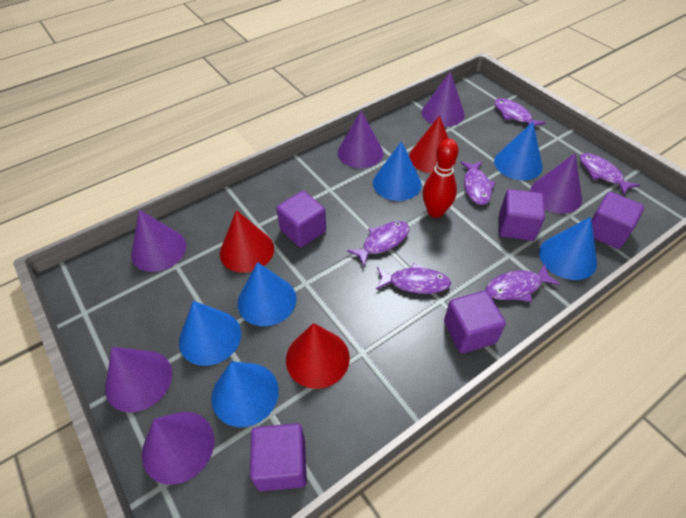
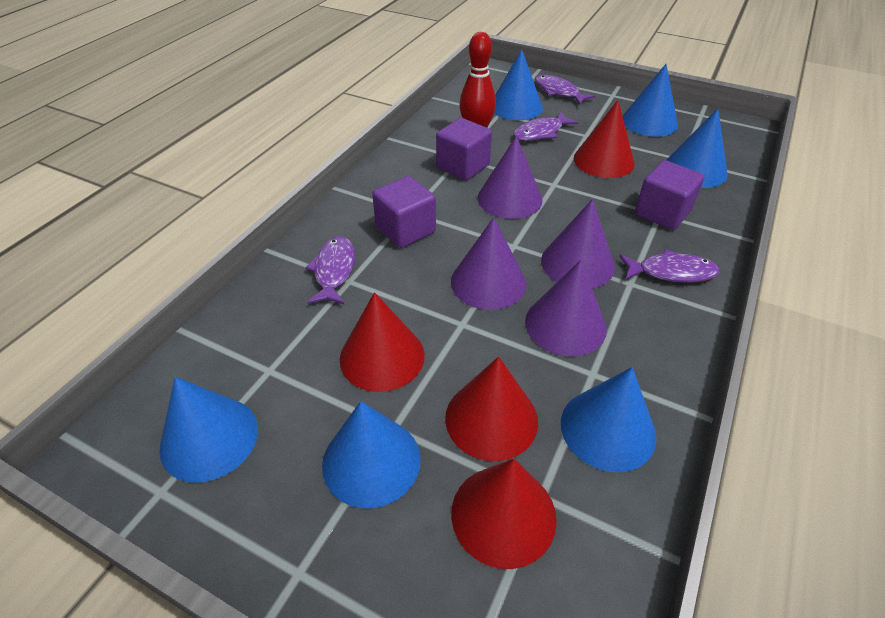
purple cone: [105,347,172,412] [131,210,186,272] [142,412,214,485] [338,111,383,168] [422,71,465,127] [530,153,582,214] = 6 -> [451,217,526,310] [478,136,543,219] [525,260,607,356] [541,199,615,289] = 4
purple cube: [250,423,307,491] [276,191,326,248] [444,291,506,354] [499,189,545,241] [592,192,644,249] = 5 -> [372,176,436,248] [436,118,492,181] [635,160,704,230] = 3
purple fish: [347,221,409,266] [376,263,451,294] [460,161,496,205] [486,264,560,302] [494,98,545,127] [580,153,640,195] = 6 -> [305,236,355,305] [513,112,579,141] [535,75,596,105] [619,249,720,283] = 4
red cone: [220,210,274,273] [286,323,350,389] [409,115,456,173] = 3 -> [340,292,425,392] [445,357,538,461] [451,459,557,569] [574,100,634,178] = 4

